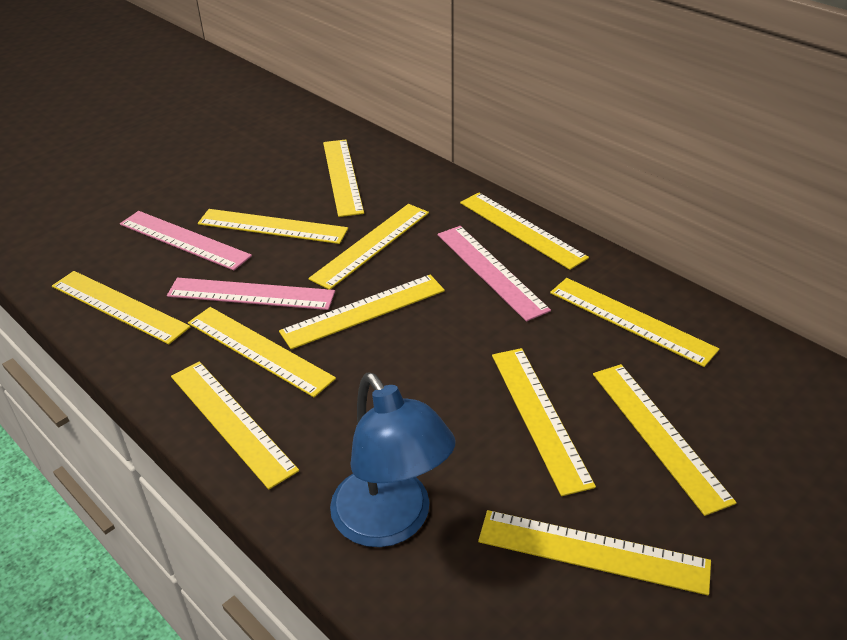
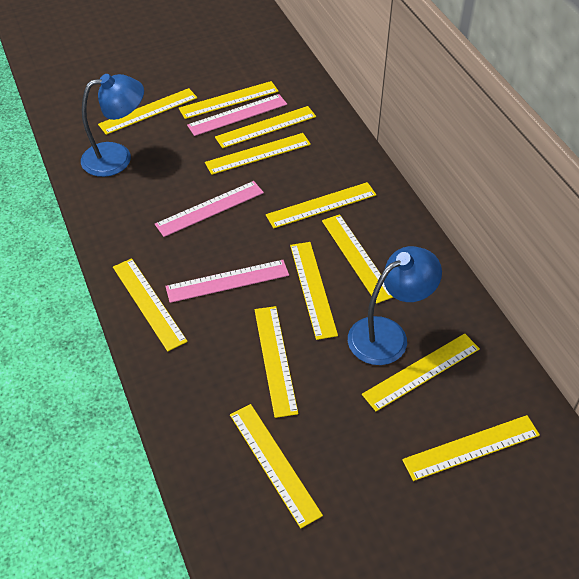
blue lamp: [330,372,455,547] = 1 -> [81,74,144,177] [348,246,442,365] = 2

